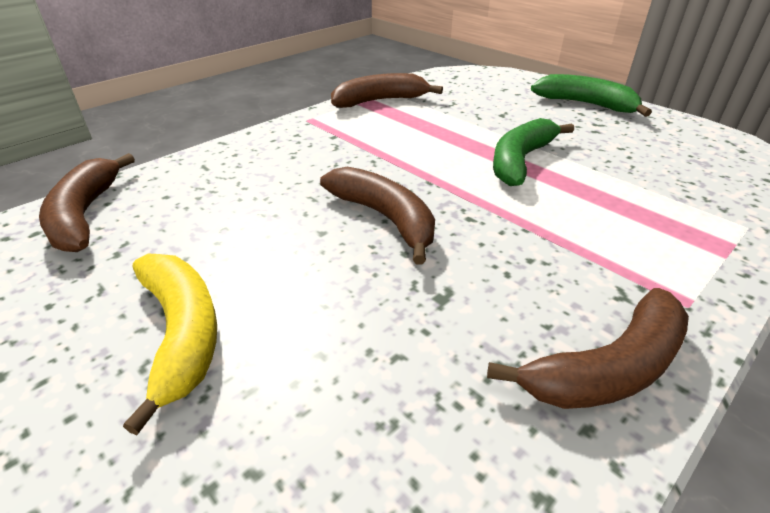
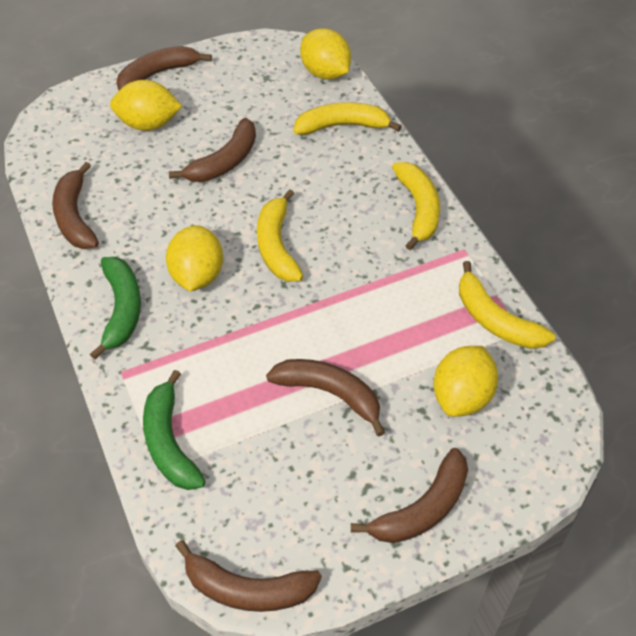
brown banana: [39,153,135,252] [320,167,435,265] [331,73,443,108] [487,288,689,409] = 4 -> [52,162,99,249] [116,46,212,90] [169,118,256,182] [176,540,322,612] [266,359,385,437] [351,448,468,543] = 6
yellow banana: [123,254,217,435] = 1 -> [257,189,303,282] [294,102,402,135] [392,162,440,250] [459,261,555,349] = 4
yellow lemon: none = 0 -> [110,80,182,131] [166,225,223,291] [300,28,351,80] [433,346,498,417] = 4

